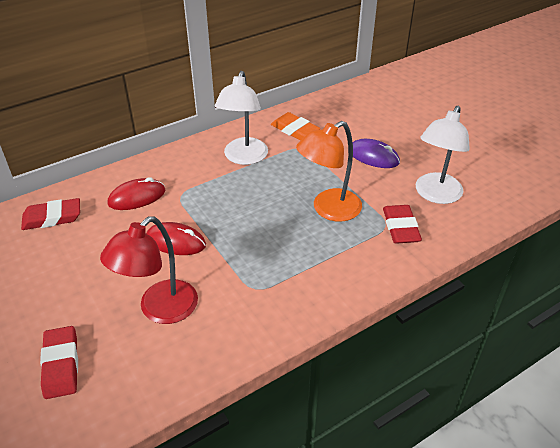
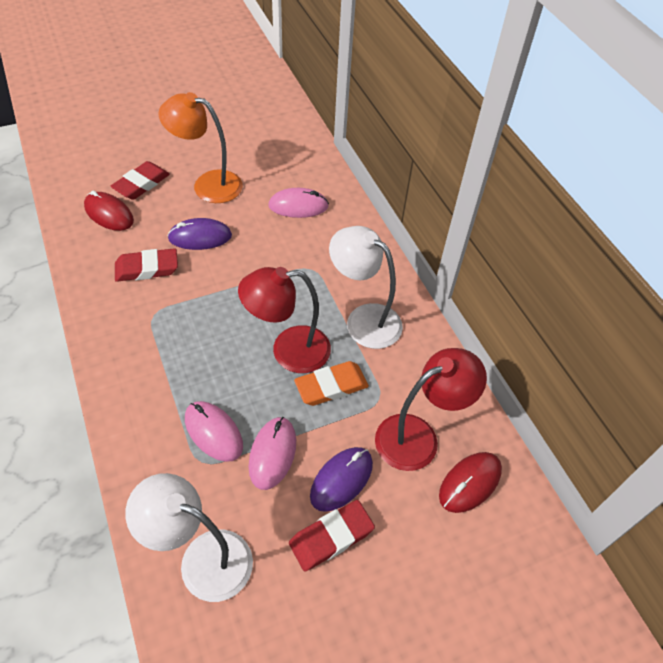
pink mouse: none = 0 -> [185,401,243,462] [248,417,296,490] [268,188,329,218] = 3
purple mouse: [352,139,400,168] = 1 -> [167,218,232,250] [310,447,373,512] = 2
red lamp: [100,216,198,324] = 1 -> [238,267,331,373] [375,348,487,471] = 2

